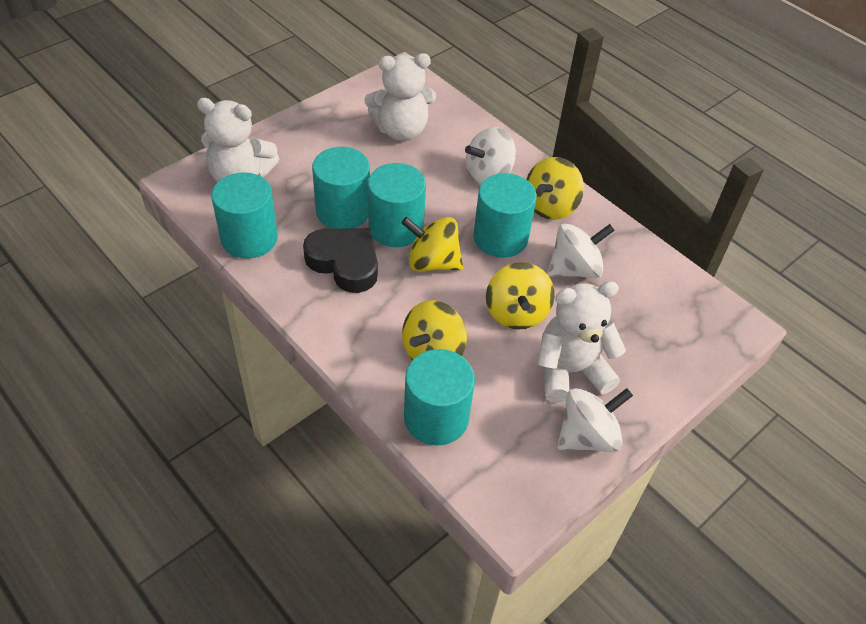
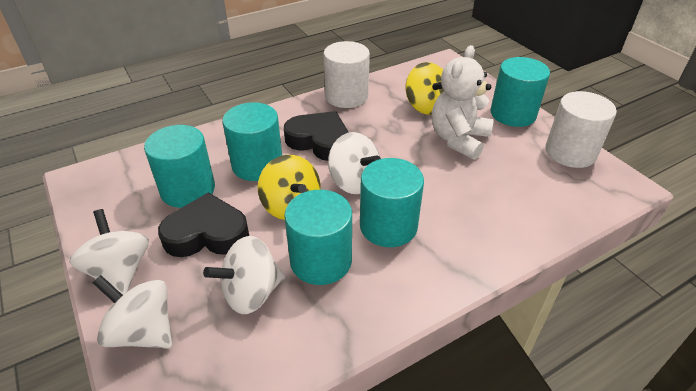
black heart: [303,228,378,293] = 1 -> [158,192,249,257] [284,111,349,161] = 2
white cylinder: none = 0 -> [323,41,370,108] [545,91,617,168] = 2
white spinning top: [465,127,516,185] [547,223,615,278] [557,388,633,452] = 3 -> [69,209,149,295] [93,275,172,349] [203,236,285,314] [328,132,381,194] = 4
white teddy bear: [197,98,279,182] [364,53,436,141] [537,281,626,402] = 3 -> [432,45,494,160] = 1
yellow spinning top: [401,217,463,272] [402,300,467,360] [486,262,555,330] [526,157,584,220] = 4 -> [258,155,321,220] [406,62,444,115] = 2

